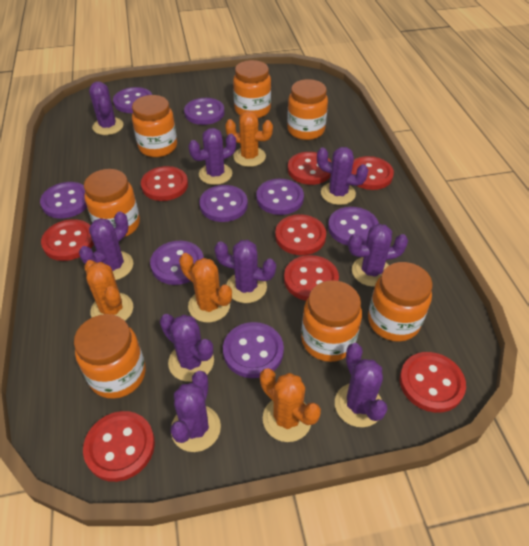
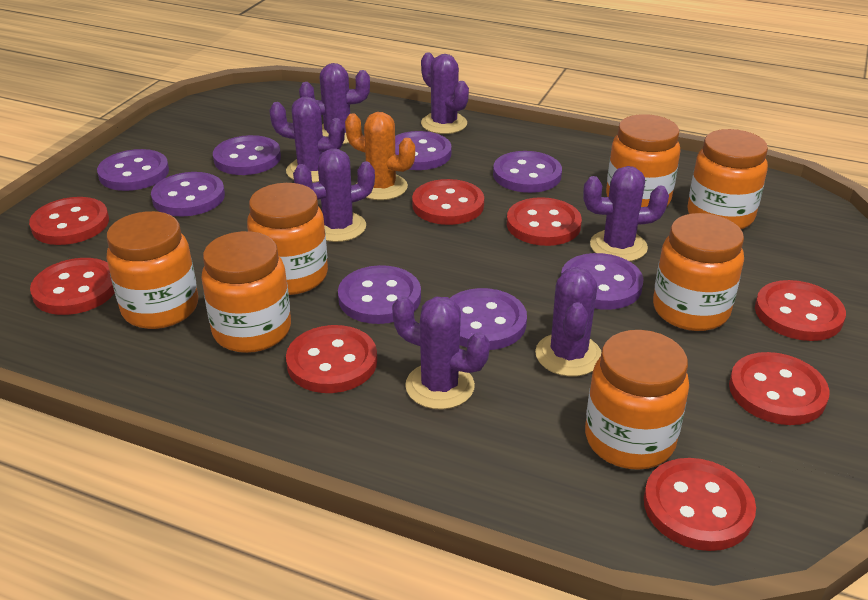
orange cactus: [84,260,133,321] [179,253,232,323] [225,111,273,167] [260,368,321,442] = 4 -> [345,112,415,200] = 1
purple cactus: [79,211,133,280] [89,82,123,135] [160,314,214,382] [171,371,221,452] [188,128,236,185] [214,240,276,303] [317,147,368,205] [335,343,388,427] [348,224,408,287] = 9 -> [269,97,345,183] [293,148,375,242] [299,63,370,144] [392,296,490,409] [421,53,469,134] [535,267,601,377] [583,166,669,262] = 7

